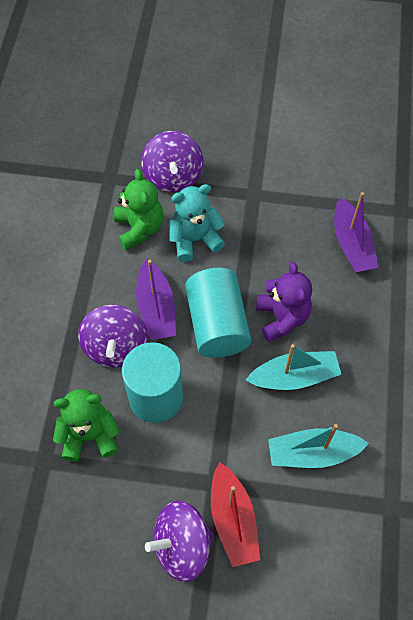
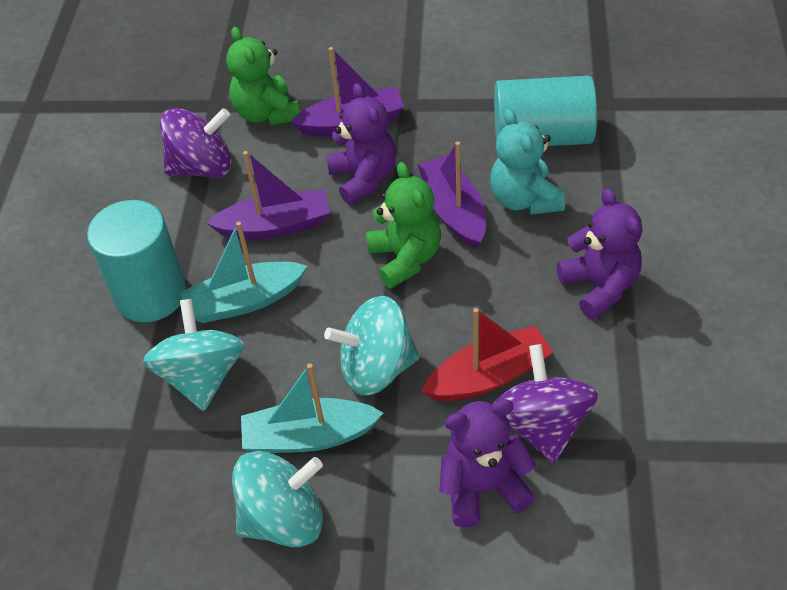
purple boat: [136,259,176,340] [334,192,379,272] = 2 -> [206,151,330,239] [290,47,404,136] [418,141,486,249] = 3
purple spinning top: [78,305,148,368] [141,131,203,192] [145,501,215,582] = 3 -> [160,108,231,178] [493,344,598,463] = 2
purple teddy bear: [256,262,312,342] = 1 -> [326,83,396,205] [440,399,536,528] [557,188,642,319] = 3
turquoise spinning top: none = 0 -> [143,299,245,411] [232,451,323,547] [324,296,420,395] = 3

